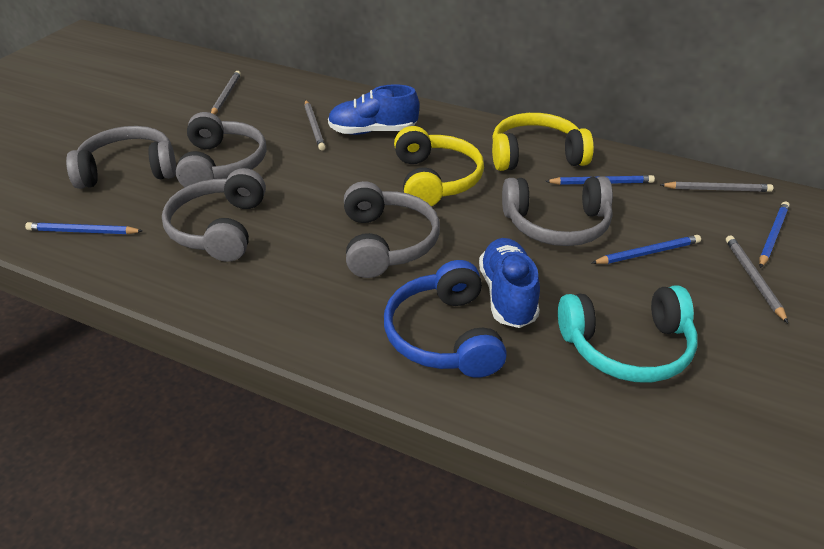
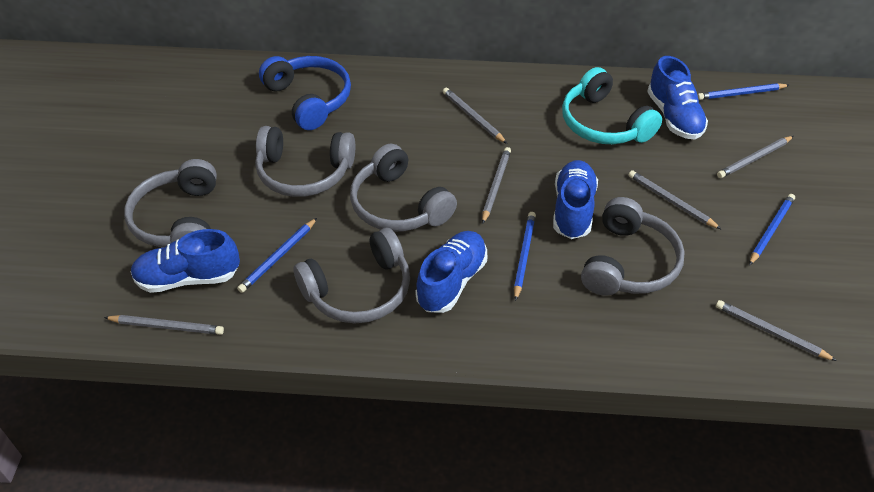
blue shoe: [328,84,419,135] [479,238,540,328] = 2 -> [130,229,240,293] [415,231,487,313] [553,160,598,239] [647,56,708,139] = 4
grey pencil: [211,71,241,115] [304,100,326,151] [660,182,773,192] [726,235,788,323] = 4 -> [104,315,224,335] [443,88,507,144] [482,147,511,224] [628,170,721,229] [716,300,837,361] [717,136,794,178] = 6
yellow headphones: [394,126,484,206] [492,113,594,171] = 2 -> none = 0

